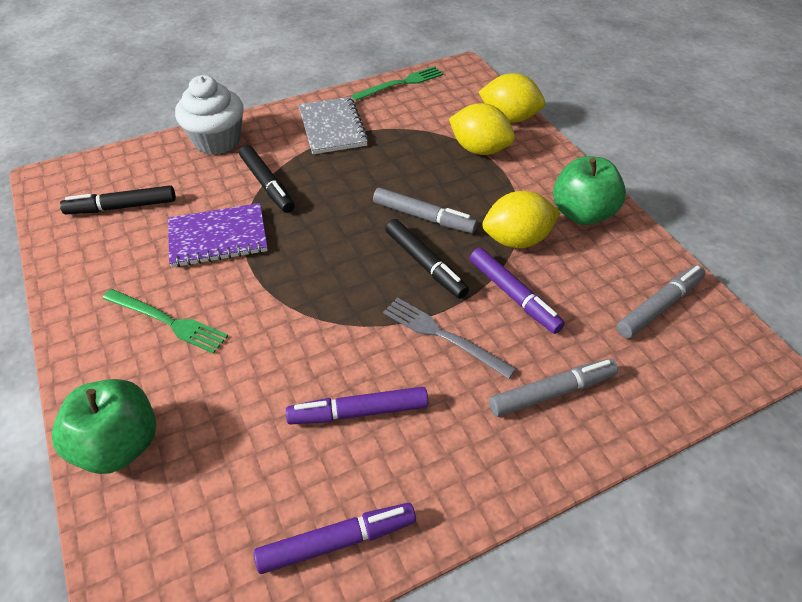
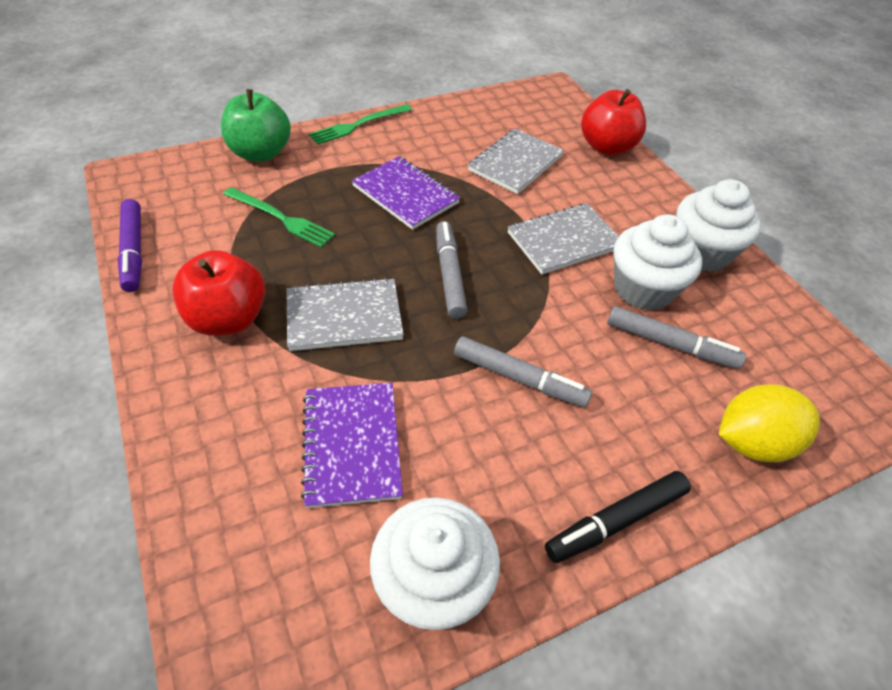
black marker: [60,185,176,214] [239,145,295,213] [385,219,469,299] = 3 -> [545,471,691,563] = 1
green apple: [52,379,156,474] [553,156,626,225] = 2 -> [221,89,291,162] = 1
grey fork: [383,298,516,379] = 1 -> none = 0
grey notebook: [298,97,369,154] = 1 -> [287,278,404,351] [468,129,564,194] [508,204,619,274] = 3
purple marker: [254,503,416,574] [286,387,428,425] [470,248,565,334] = 3 -> [118,199,142,292] = 1
purple notebook: [168,203,268,267] = 1 -> [301,383,403,508] [352,156,460,230] = 2
red apple: none = 0 -> [172,250,265,336] [581,89,646,155] = 2
white cupcake: [175,75,244,155] = 1 -> [370,497,500,630] [614,214,702,311] [676,179,761,272] = 3
yellow lemon: [449,103,515,155] [479,73,545,123] [482,191,560,248] = 3 -> [719,384,820,462] = 1

